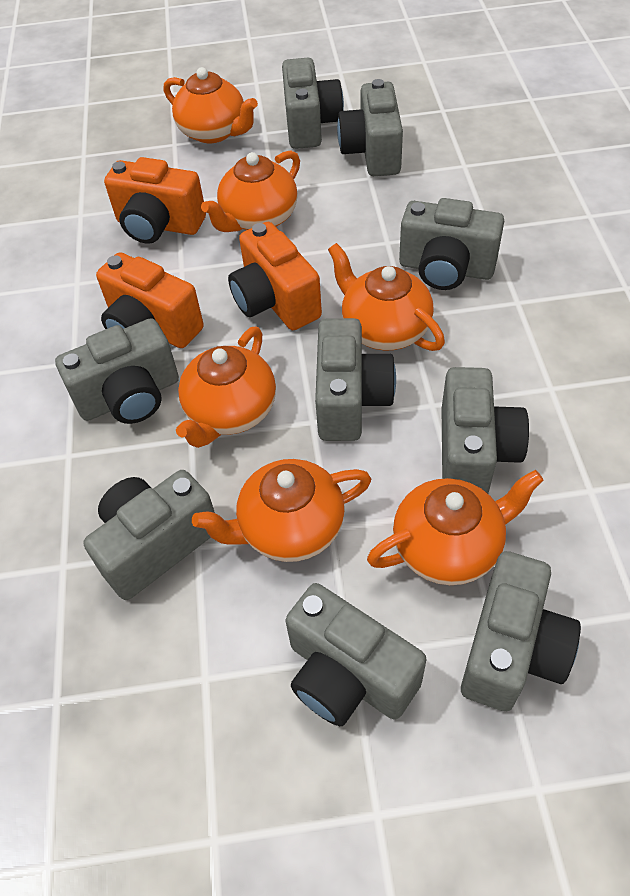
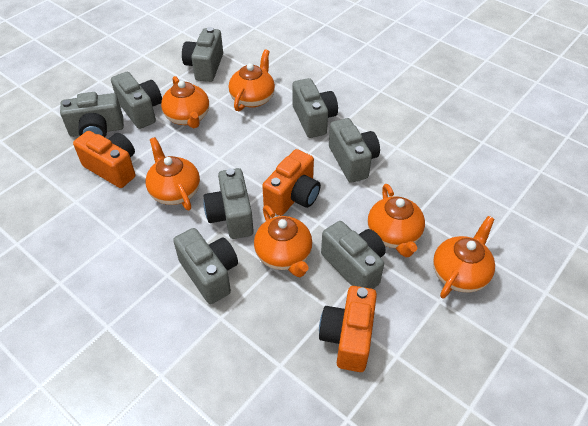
grey camera: [55,318,179,424] [83,470,215,600] [282,58,344,149] [285,583,427,726] [315,318,396,441] [337,79,403,176] [399,198,504,290] [442,367,529,493] [461,551,581,711] = 9 -> [60,92,124,137] [111,72,162,129] [173,228,238,304] [182,27,223,82] [203,168,254,239] [292,78,338,138] [321,221,386,289] [329,118,380,183] = 8

